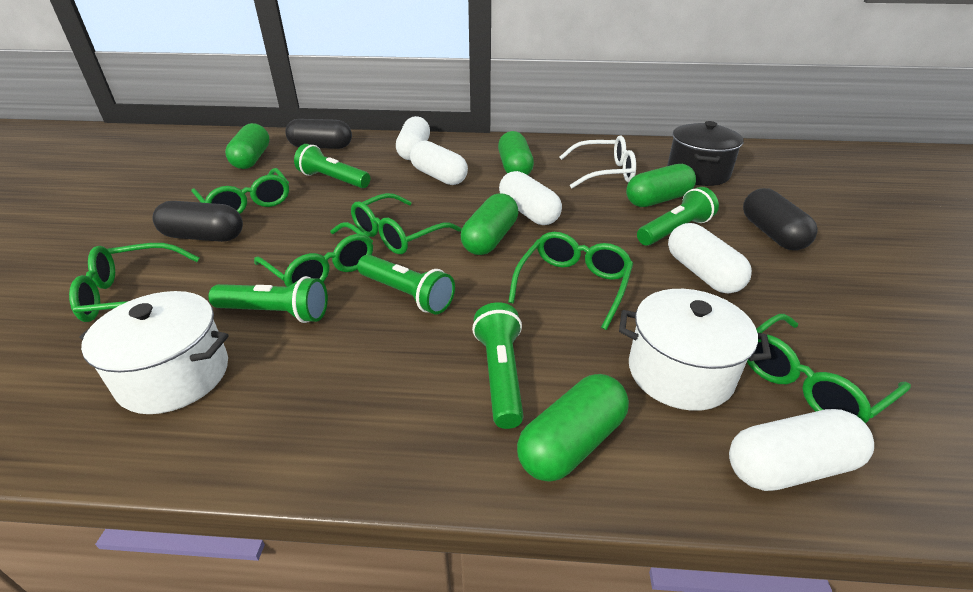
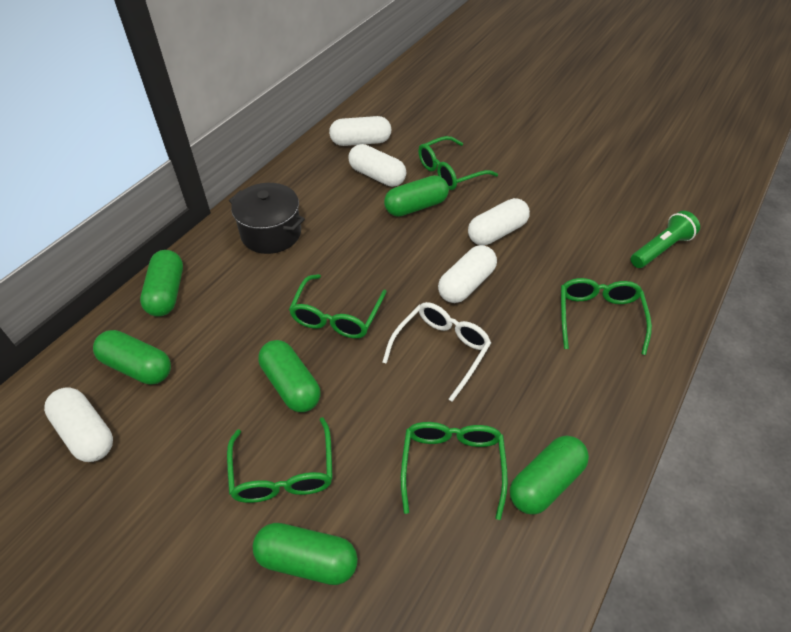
black capsule: [152,201,243,242] [285,119,352,149] [743,188,818,250] = 3 -> none = 0
green capsule: [225,123,270,169] [461,193,519,255] [498,131,534,175] [517,374,629,482] [626,164,696,207] = 5 -> [93,330,171,385] [140,250,183,317] [253,523,358,585] [258,340,321,412] [384,175,449,217] [510,435,589,515] = 6
green flashlight: [208,276,328,323] [294,144,370,188] [357,254,455,314] [472,302,524,429] [637,187,719,246] = 5 -> [631,211,700,268] = 1
green glasses: [69,243,200,322] [191,168,289,214] [254,222,373,287] [351,193,462,254] [508,232,633,330] [747,314,911,423] = 6 -> [227,417,333,503] [289,274,387,338] [401,422,508,520] [418,136,498,190] [561,278,652,355] = 5
white pot: [79,291,229,414] [619,289,772,411] = 2 -> none = 0

